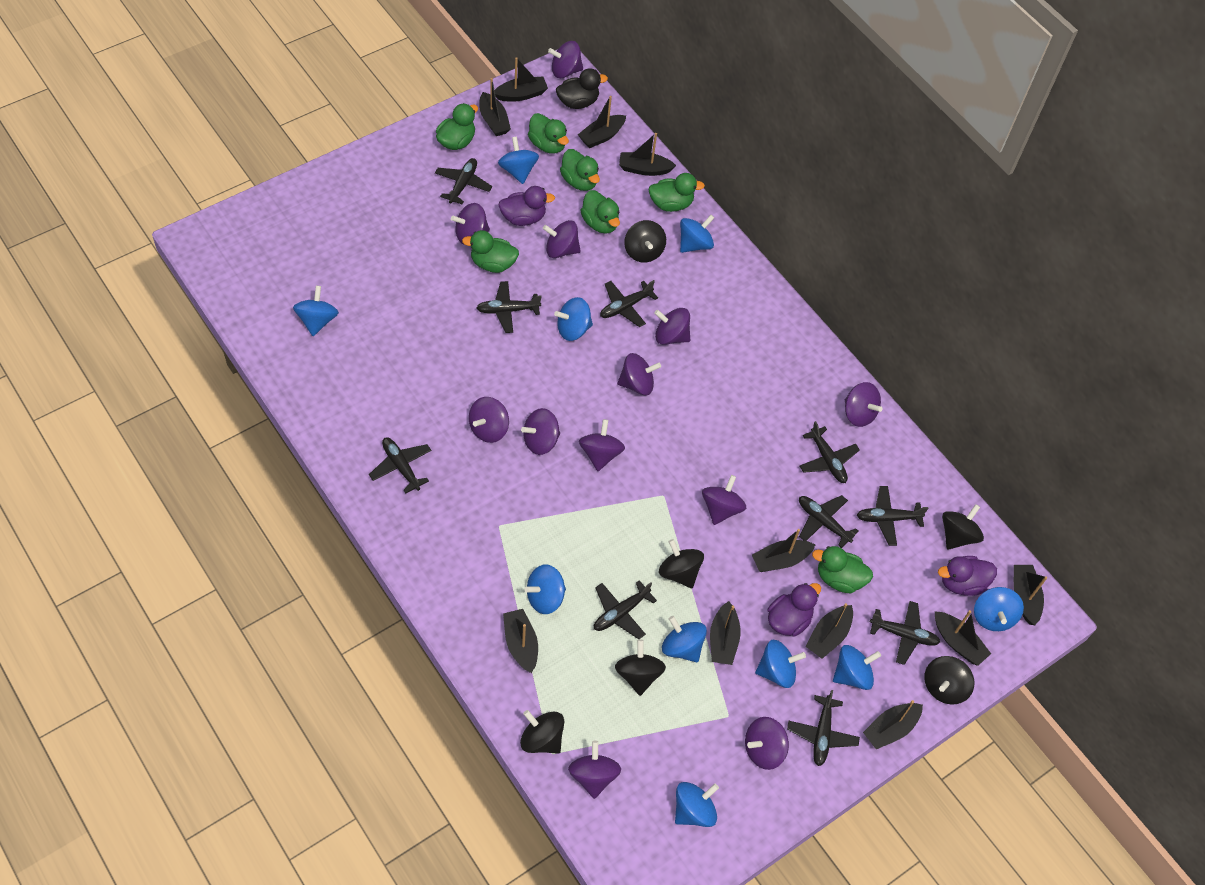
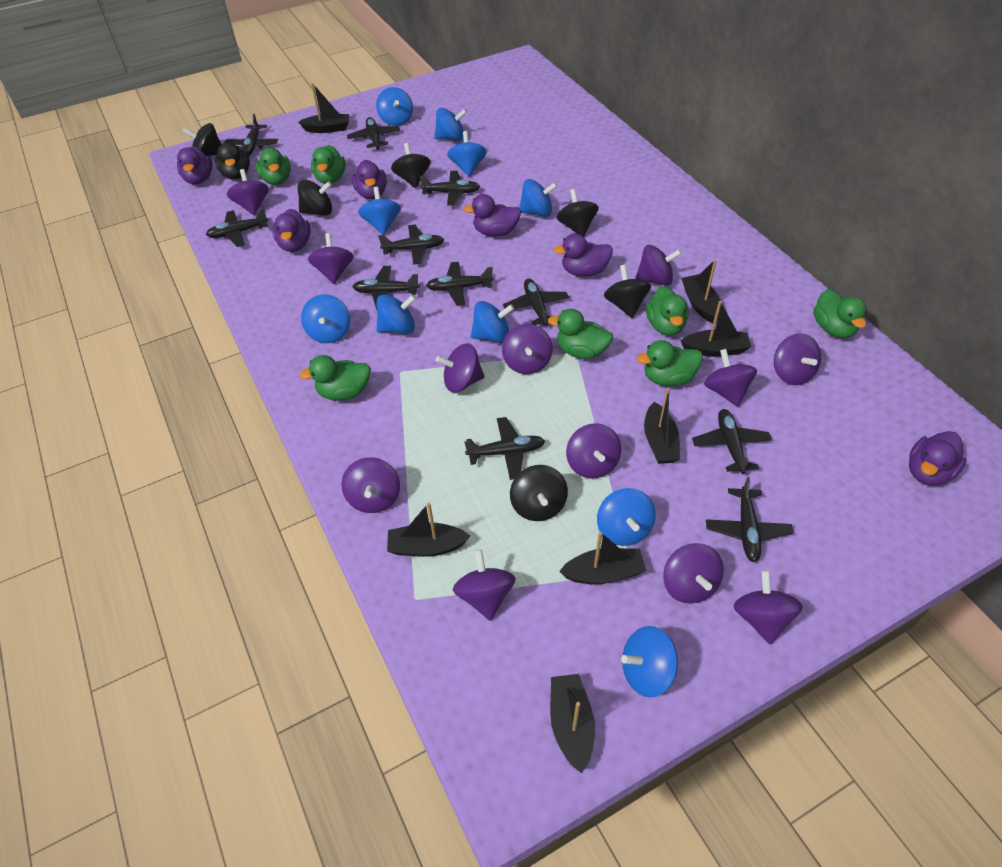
black boat: [479,78,511,136] [495,57,548,102] [503,609,538,673] [578,96,626,148] [619,133,676,176] [710,601,741,665] [752,529,816,572] [805,603,853,659] [863,700,923,749] [935,610,991,666] [1014,565,1047,625] = 11 -> [299,83,349,133] [387,503,470,557] [550,674,595,774] [559,532,646,584] [644,388,680,464] [681,260,721,323] [681,301,751,357] = 7
black plane: [369,437,432,494] [435,158,492,204] [477,281,542,333] [594,580,657,639] [600,280,658,327] [787,690,860,766] [799,495,859,548] [800,421,860,483] [857,486,929,546] [870,601,940,665] = 10 -> [206,208,268,247] [224,114,278,156] [347,117,400,150] [352,266,420,310] [378,225,444,265] [419,171,480,206] [426,262,493,306] [464,417,545,480] [503,278,569,326] [692,409,772,474] [706,477,793,562] = 11
purple duck: [498,186,555,226] [767,583,821,637] [938,556,997,596] = 3 -> [177,146,212,184] [273,209,311,252] [352,160,387,199] [463,194,521,236] [554,233,613,277] [909,431,966,486] = 6

